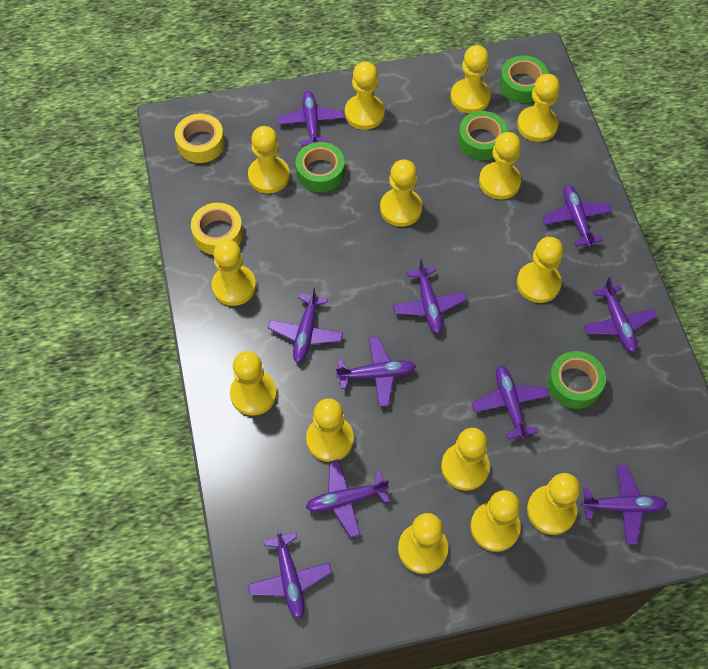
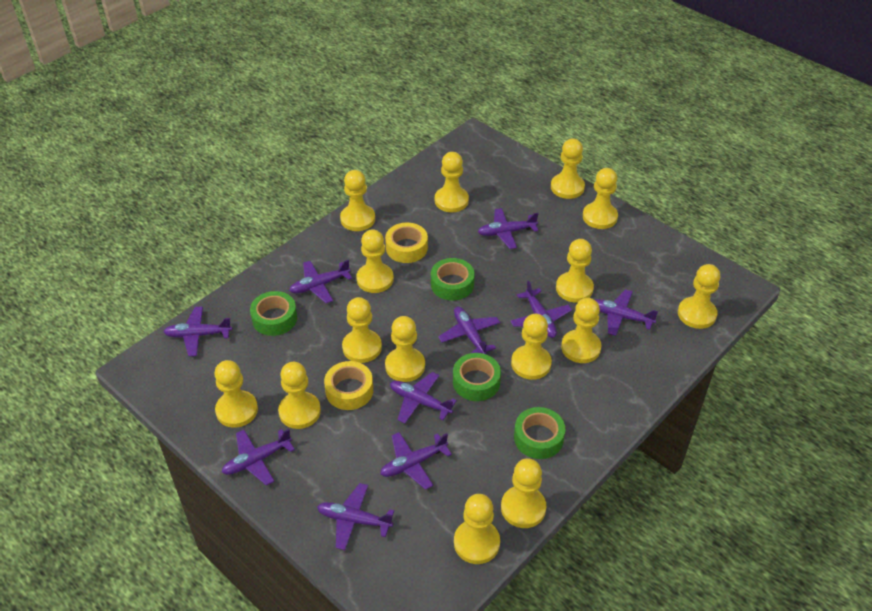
yellow pawn: [212,240,256,306] [230,351,277,416] [248,126,290,194] [306,398,354,462] [345,61,385,130] [380,159,422,227] [398,513,448,574] [441,428,490,491] [451,45,491,113] [470,490,521,552] [479,132,521,199] [517,74,560,142] [517,237,563,303] [527,473,580,535] = 14 -> [214,360,258,428] [278,362,321,429] [340,170,375,231] [342,297,382,363] [356,229,394,293] [385,316,425,382] [435,152,469,212] [454,494,500,564] [501,459,546,528] [511,314,552,380] [551,139,585,199] [556,239,594,303] [561,298,601,363] [583,168,618,229] [678,264,720,329] = 15

